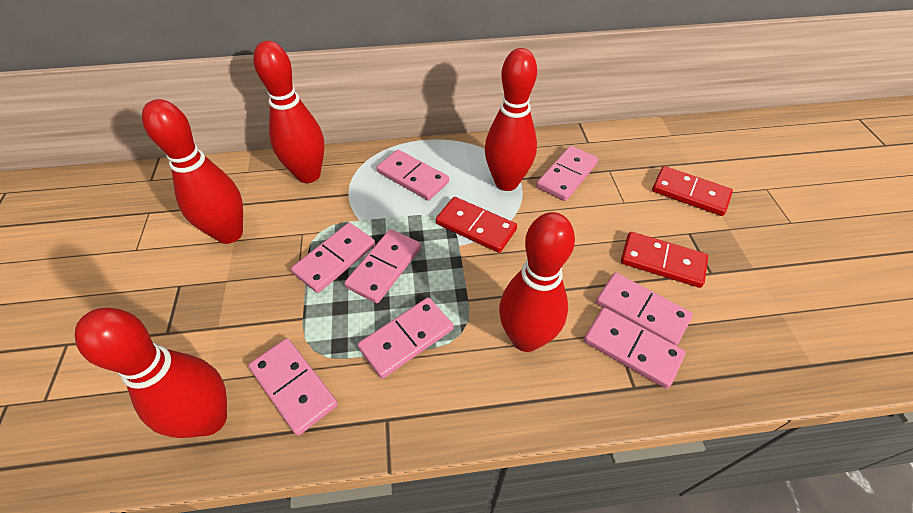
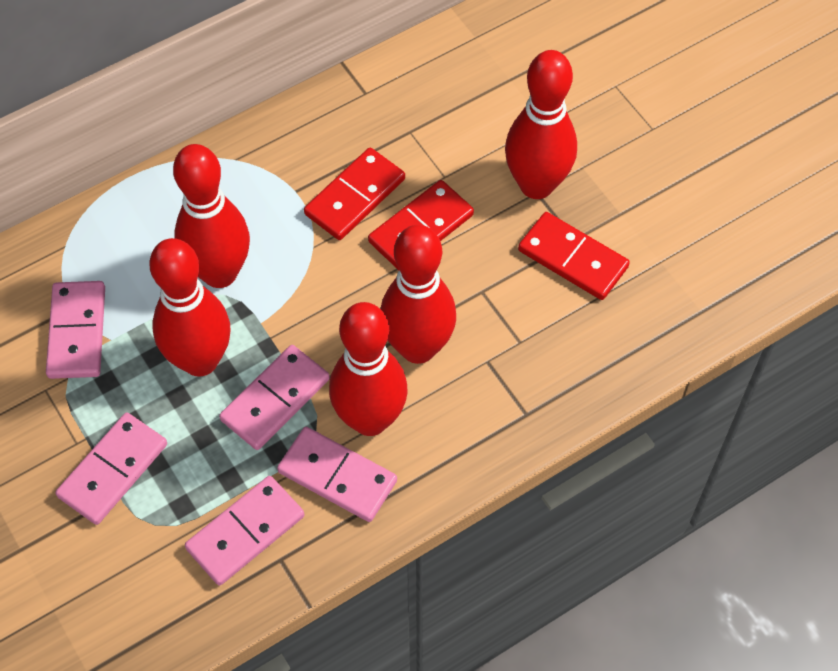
pink domino: [248,338,338,436] [291,223,375,293] [344,229,421,303] [358,297,454,379] [376,150,449,200] [536,146,599,201] [584,308,686,389] [596,273,693,346] = 8 -> [46,281,105,379] [55,412,167,525] [185,476,304,586] [219,345,330,450] [277,427,397,522] = 5

